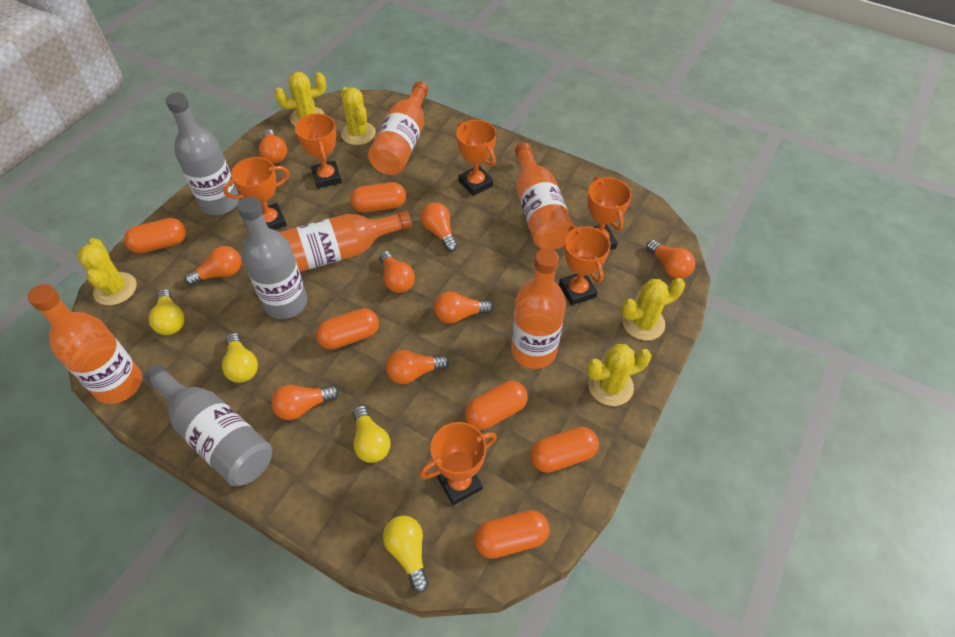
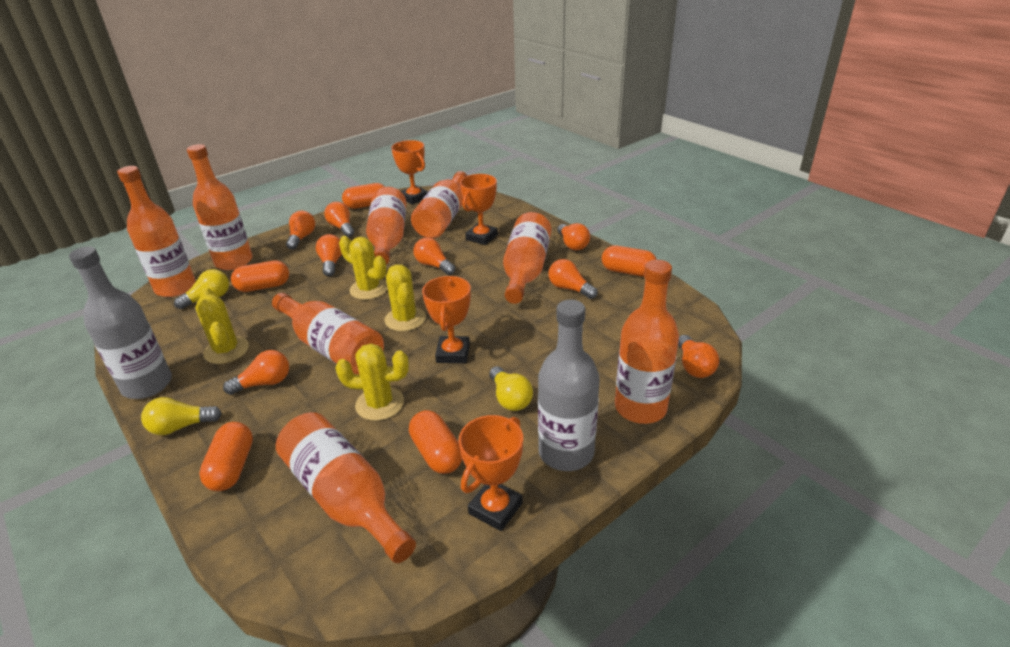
grey bottle: [144,364,272,486] [166,92,239,215] [237,197,307,319] = 3 -> [69,246,172,399] [538,300,600,471] = 2
orange bottle: [28,284,142,404] [279,211,412,272] [368,81,428,175] [511,248,566,369] [515,143,573,250] = 5 -> [117,166,195,297] [187,144,252,270] [272,293,384,374] [276,412,416,563] [366,187,406,265] [411,171,467,238] [503,212,551,304] [615,260,679,424] = 8
orange capsule: [124,218,186,253] [316,308,379,350] [350,182,406,212] [465,381,528,430] [474,510,549,559] [530,427,599,473] = 6 -> [199,422,253,491] [231,260,289,292] [342,183,385,209] [409,410,462,474] [602,246,657,276] = 5
orange trophy: [223,157,289,230] [295,114,342,189] [419,422,497,505] [456,120,496,196] [559,226,611,305] [587,177,632,250] = 6 -> [391,140,428,204] [422,276,471,363] [459,415,523,531] [460,174,498,245] = 4
yellow cactus: [77,238,137,305] [275,72,326,126] [341,87,376,145] [586,344,651,406] [621,278,685,340] = 5 -> [196,288,249,364] [335,343,409,421] [339,236,388,300] [384,264,426,331] = 4
yellow light bulb: [149,289,184,335] [222,333,258,383] [353,405,390,463] [383,516,429,593] = 4 -> [141,397,222,435] [174,269,229,309] [489,366,533,411] = 3

